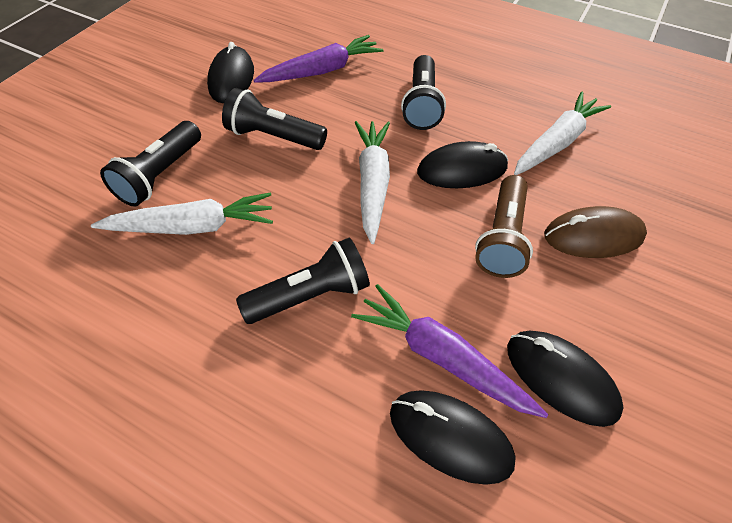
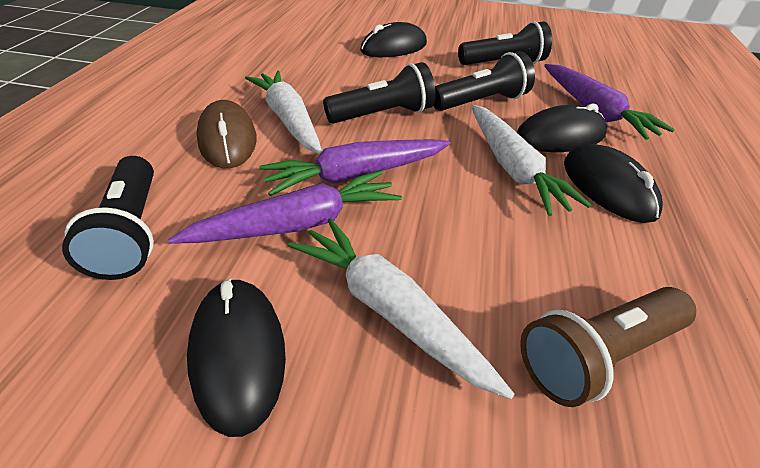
purple carrot: [254,35,383,83] [351,284,548,418] = 2 -> [168,170,402,244] [259,139,450,196] [544,64,675,140] = 3

